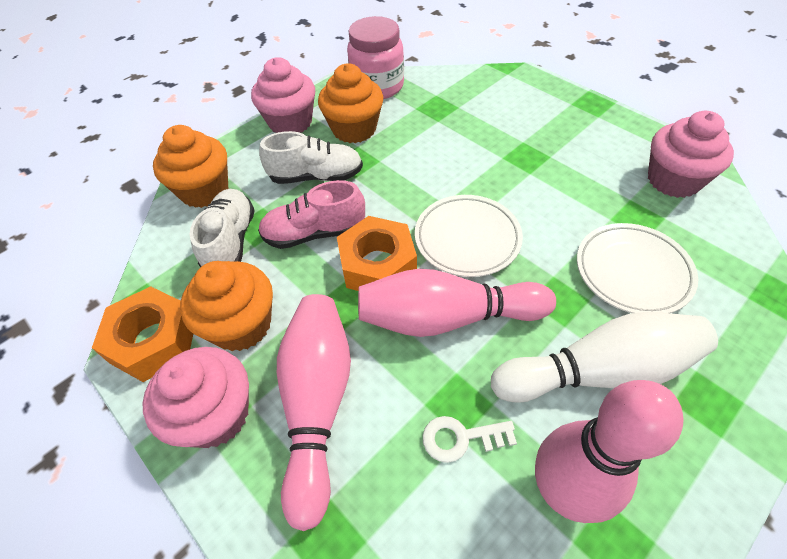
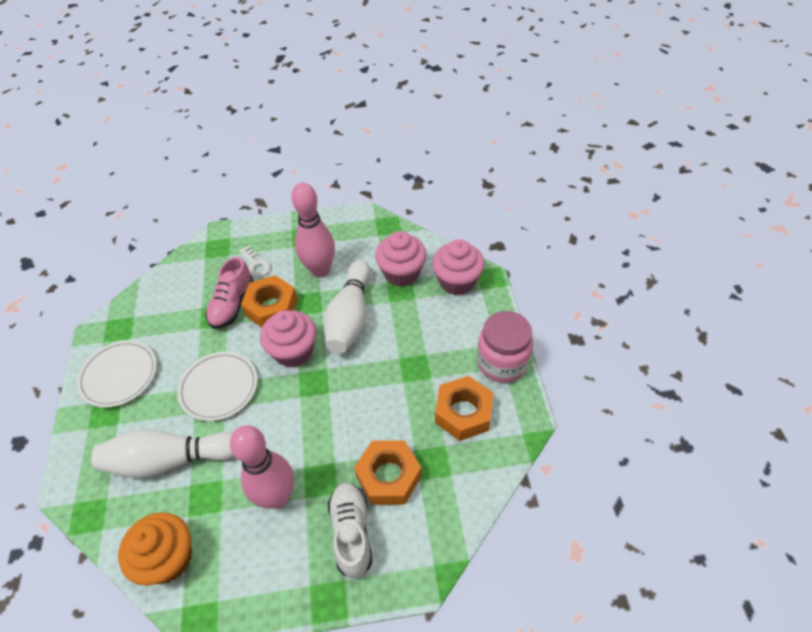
orange cupcake: [153,125,228,208] [180,261,273,351] [318,63,383,143] = 3 -> [118,512,192,585] = 1
orange nut: [92,286,193,382] [337,216,417,291] = 2 -> [241,275,298,328] [354,440,422,505] [435,376,493,441] = 3
pink bowling pin: [277,294,351,531] [358,269,556,337] [535,380,684,523] = 3 -> [230,425,294,509] [291,183,335,278] = 2
white bowling pin: [491,312,718,403] = 1 -> [91,429,234,478] [324,259,371,354] = 2
white shoe: [189,189,255,267] [259,131,363,184] = 2 -> [328,483,372,579] = 1

